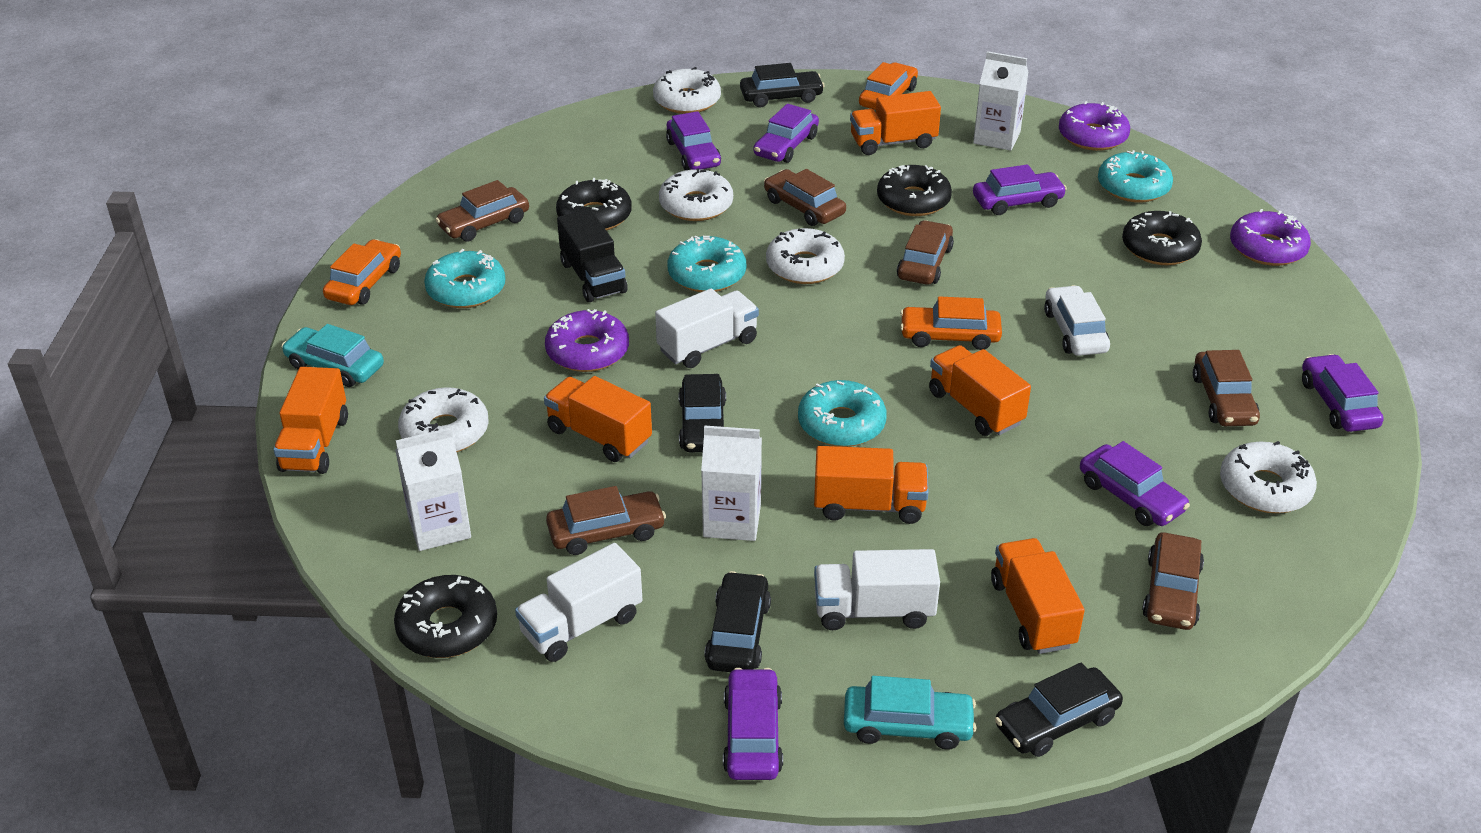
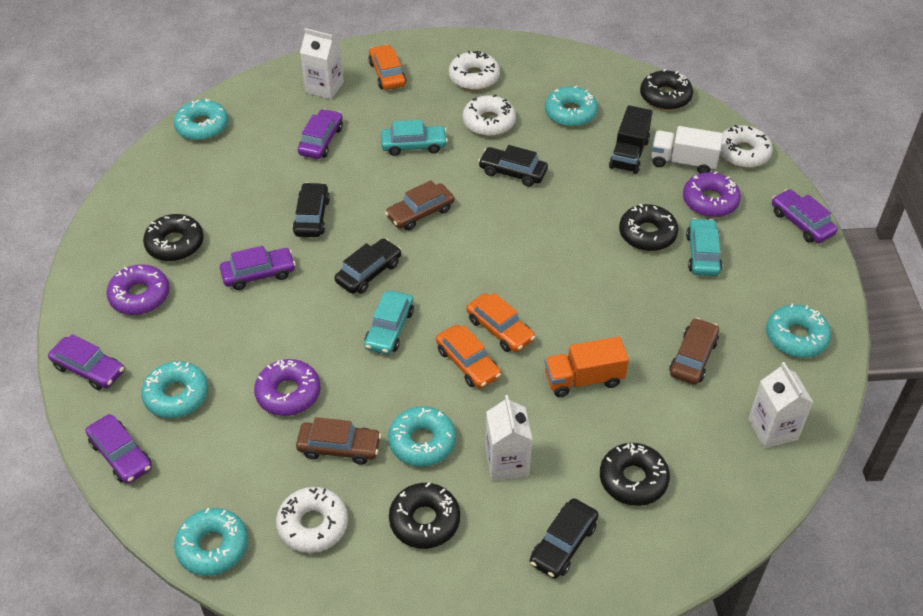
black donut: [394,575,497,658] [556,178,632,231] [877,165,952,216] [1122,211,1202,265] = 4 -> [143,214,204,261] [389,482,460,549] [600,443,670,506] [619,204,678,251] [640,69,693,110] = 5
brown car: [435,180,529,242] [546,486,666,555] [764,169,846,226] [897,220,954,285] [1142,532,1204,630] [1193,350,1260,426] = 6 -> [296,417,381,464] [385,180,454,230] [669,318,719,385] = 3
orange truck: [273,367,348,474] [544,376,652,462] [814,446,929,524] [850,91,941,155] [929,345,1031,436] [991,538,1085,654] = 6 -> [544,337,629,397] = 1
purple car: [666,111,721,170] [723,668,783,780] [754,104,819,163] [973,164,1067,215] [1080,441,1190,526] [1302,354,1384,432] = 6 -> [48,334,124,390] [86,414,152,484] [220,246,296,290] [298,109,343,159] [772,189,838,243] = 5
turquoise car: [282,324,384,387] [844,676,977,750] = 2 -> [364,290,414,355] [381,120,448,156] [686,218,722,276] = 3
turquoise donut: [424,249,506,308] [668,235,746,292] [798,380,887,447] [1098,150,1173,203] = 4 -> [141,361,208,418] [174,99,228,141] [174,508,248,576] [388,406,456,467] [545,85,598,127] [766,304,831,358] = 6
white car: [1044,285,1110,356] = 1 -> none = 0
white donut: [398,387,489,452] [653,67,721,114] [659,168,733,221] [766,228,845,284] [1220,441,1317,513] = 5 -> [276,487,348,553] [449,51,500,90] [463,94,516,136] [720,125,773,168] = 4
white truck: [515,543,642,662] [655,289,759,368] [814,549,940,630] = 3 -> [651,126,723,173] = 1

